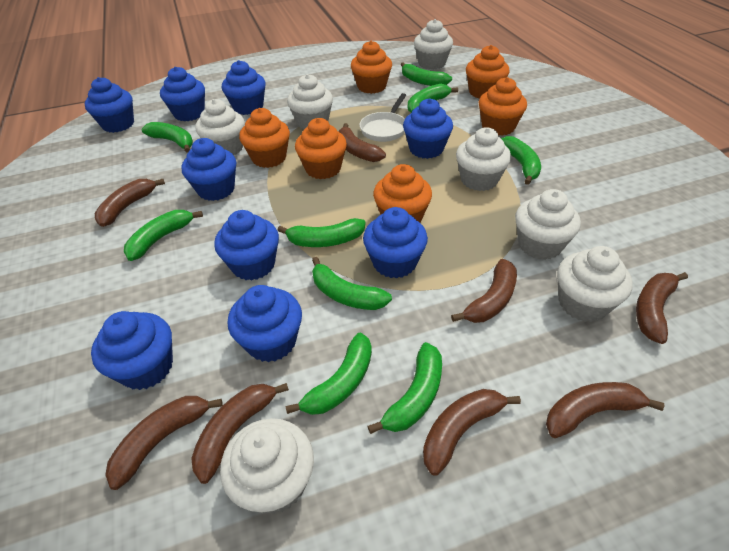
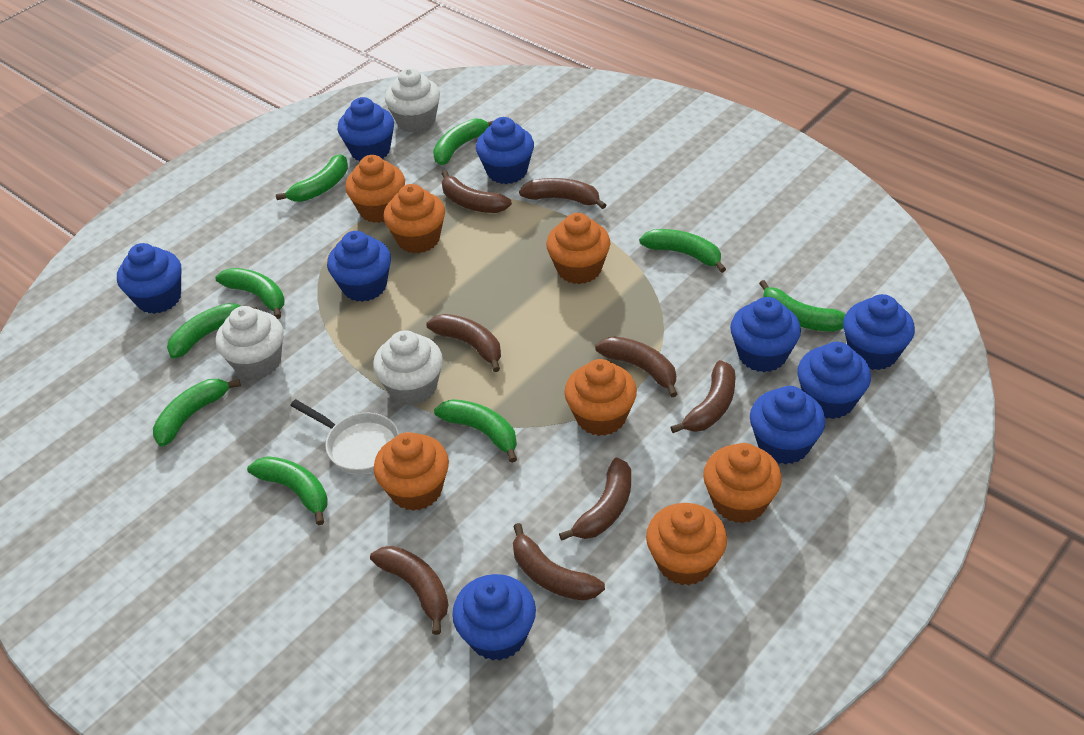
orange cupcake: [239,108,290,168] [295,118,347,179] [351,41,392,94] [373,164,432,223] [466,45,509,99] [479,77,527,136] = 6 -> [345,155,405,223] [373,432,449,511] [384,184,445,253] [546,213,610,284] [564,359,637,436] [646,503,727,585] [703,443,782,523] = 7
white cupcake: [195,99,245,155] [220,418,314,514] [287,74,333,130] [414,19,453,70] [456,127,511,191] [515,189,581,260] [557,246,633,322] = 7 -> [216,306,284,379] [373,330,443,405] [385,68,440,133] = 3

